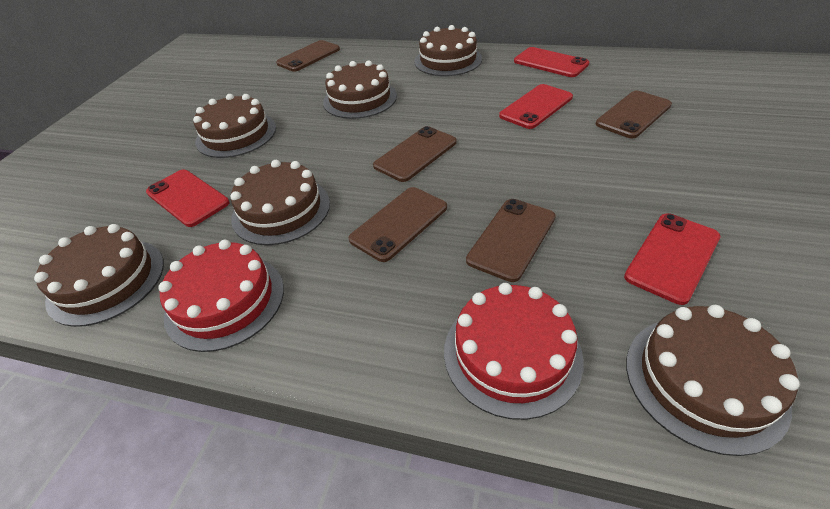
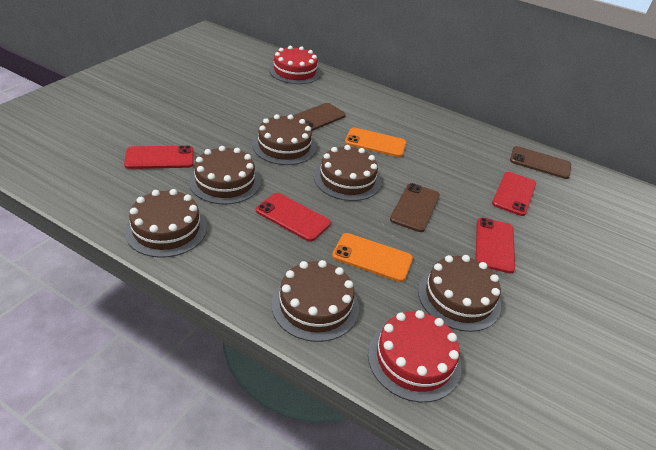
brown phone: [276,40,340,72] [348,187,447,262] [373,126,457,182] [466,199,556,282] [596,91,672,138] = 5 -> [293,103,346,131] [390,183,440,232] [510,146,571,179] = 3
orange phone: none = 0 -> [332,233,413,282] [345,127,406,157] = 2

